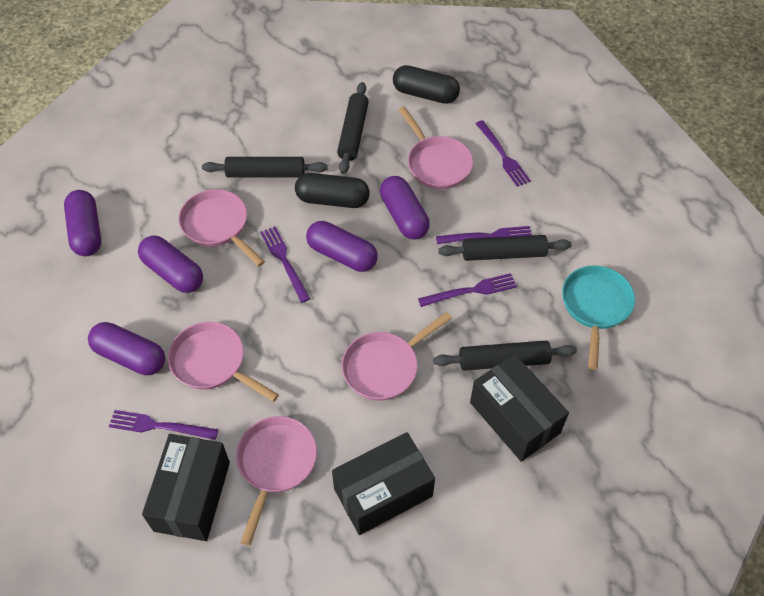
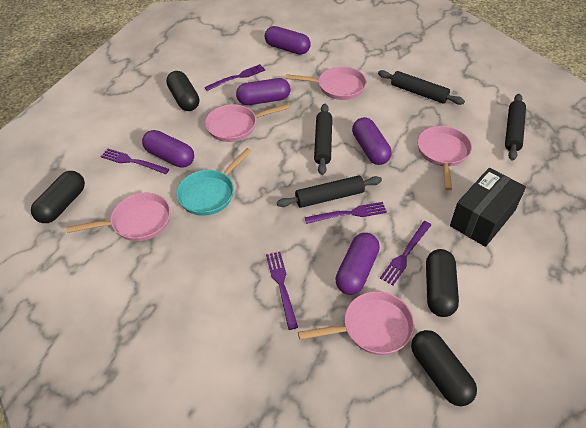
black box: [142,434,230,541] [332,432,435,535] [470,354,569,462] = 3 -> [450,168,526,247] = 1
black capsule: [295,173,370,208] [393,65,460,104] = 2 -> [31,171,85,223] [166,71,199,111] [411,330,477,406] [426,249,459,317] = 4

